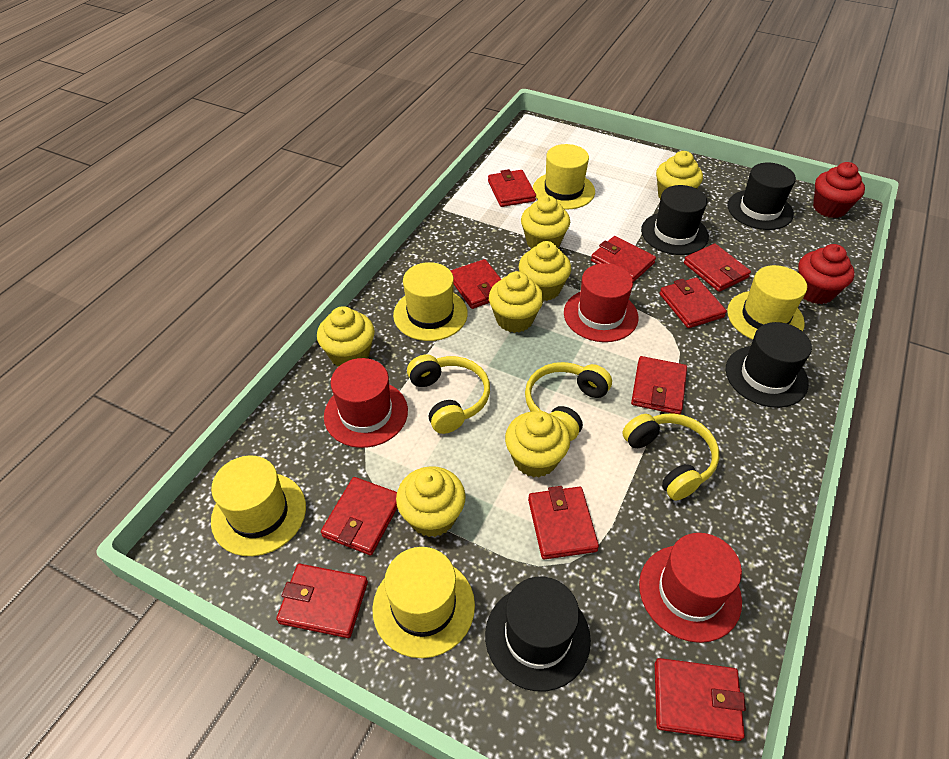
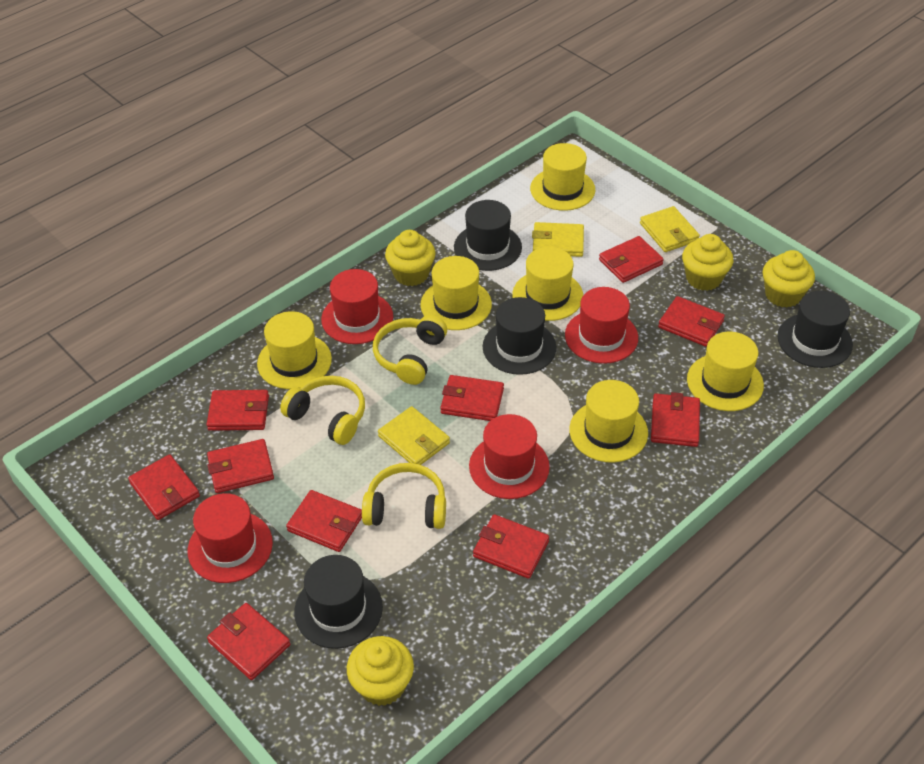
red cupcake: [798,244,855,304] [813,162,865,218] = 2 -> none = 0
red hat: [324,358,408,448] [564,263,639,342] [639,533,742,643] = 3 -> [188,493,273,583] [321,269,393,344] [469,414,550,499] [565,287,638,364] = 4
yellow cupcake: [317,306,375,367] [396,466,466,537] [489,271,544,333] [505,411,570,478] [519,241,571,301] [521,195,570,249] [656,151,703,199] = 7 -> [347,636,414,706] [385,230,436,286] [682,234,733,291] [763,250,815,308] = 4
yellow hat: [211,456,306,556] [373,547,475,658] [393,262,468,341] [533,144,595,210] [727,265,807,340] = 5 -> [257,311,332,389] [420,256,492,330] [512,247,583,321] [530,143,595,211] [569,380,648,462] [687,332,764,411] = 6
yellow wallet: none = 0 -> [378,406,450,465] [532,222,584,257] [640,206,700,252] = 3

